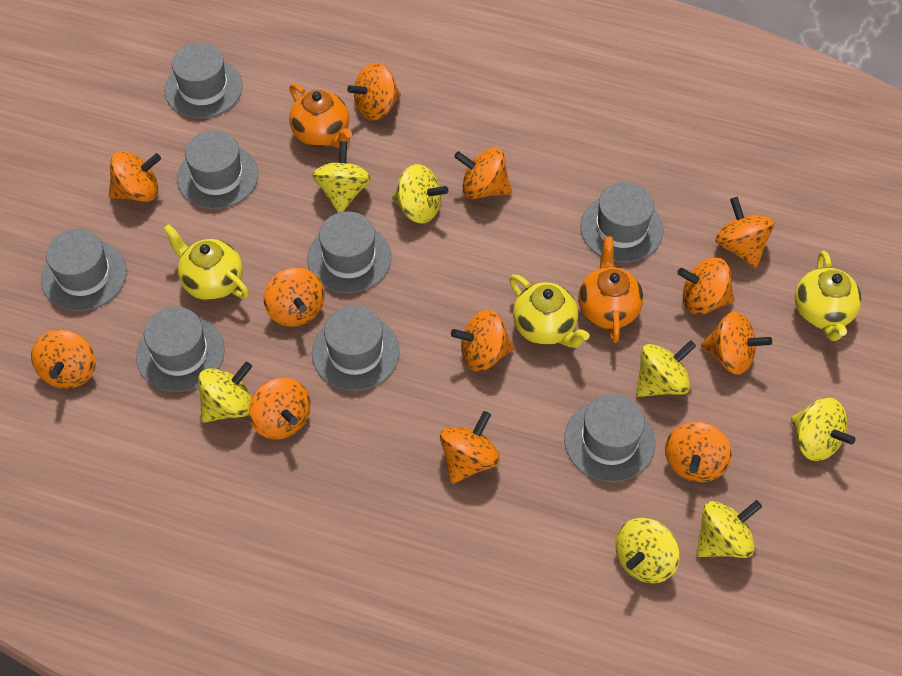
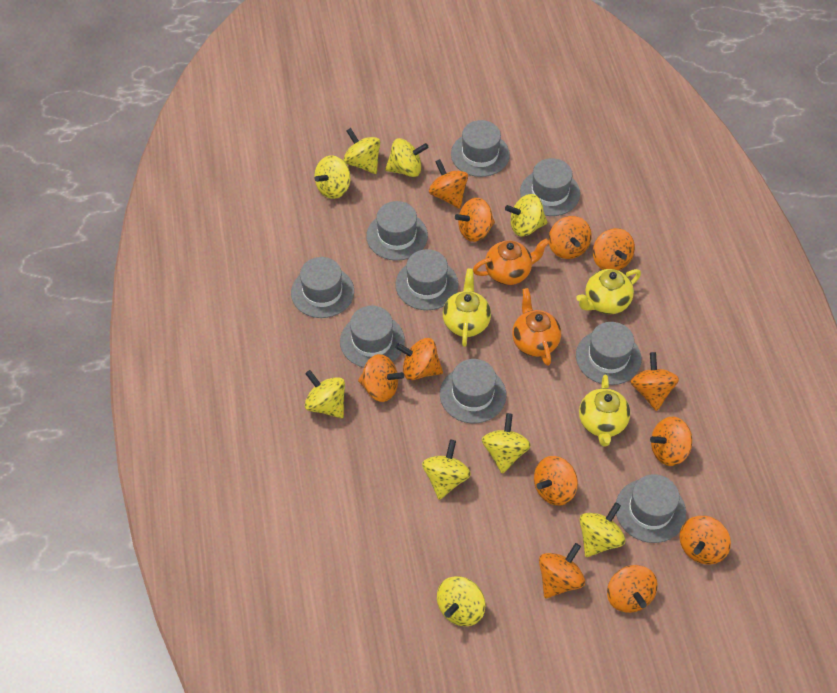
grey hat: [41,229,127,311] [136,307,225,392] [164,43,243,119] [177,130,258,209] [307,212,391,293] [312,306,400,391] [564,394,655,482] [580,182,664,263] = 8 -> [291,257,354,318] [340,305,405,368] [366,201,428,261] [395,249,459,310] [440,359,506,423] [451,120,510,177] [520,158,580,216] [576,322,642,385] [616,474,686,543] = 9
yellow spinning top: [198,362,252,423] [312,141,371,213] [392,164,448,224] [615,518,680,583] [636,340,696,397] [696,500,762,558] [791,398,855,461] = 7 -> [305,370,345,418] [314,155,351,199] [343,128,380,174] [385,138,429,177] [422,440,471,500] [437,576,485,626] [482,413,531,474] [505,194,548,236] [580,502,625,557] = 9

